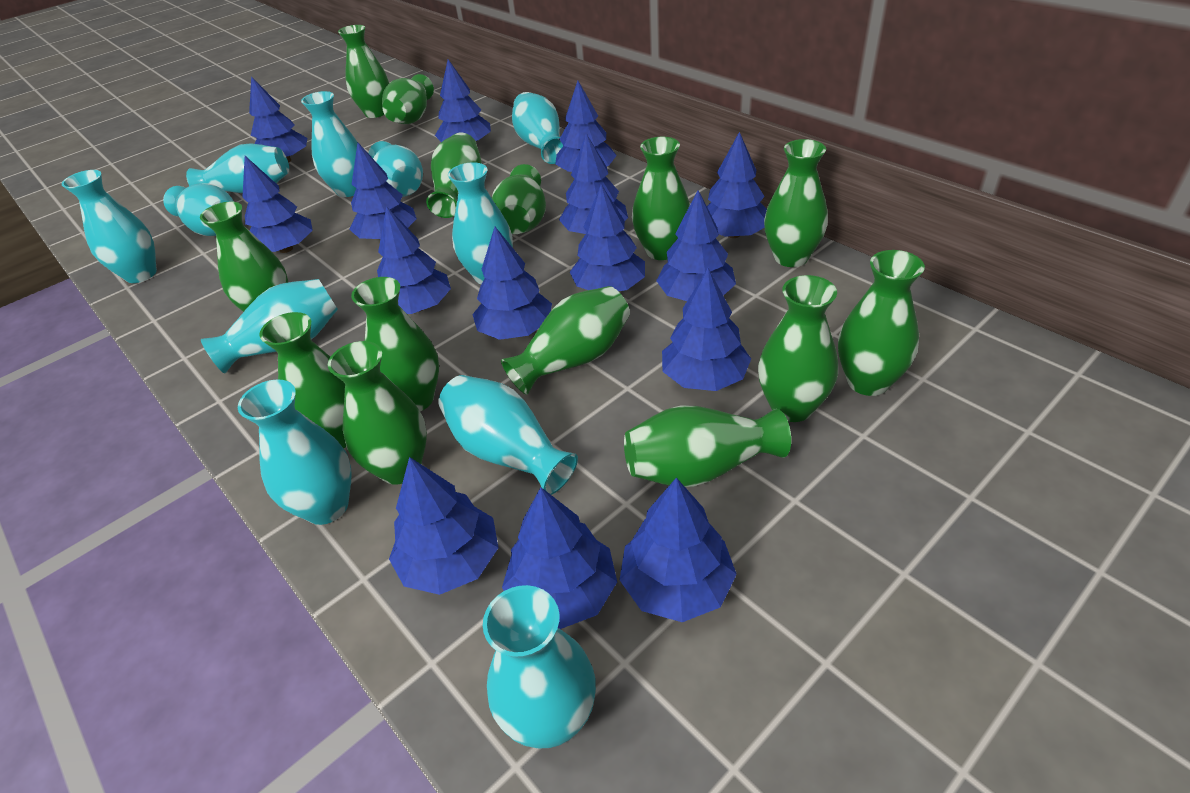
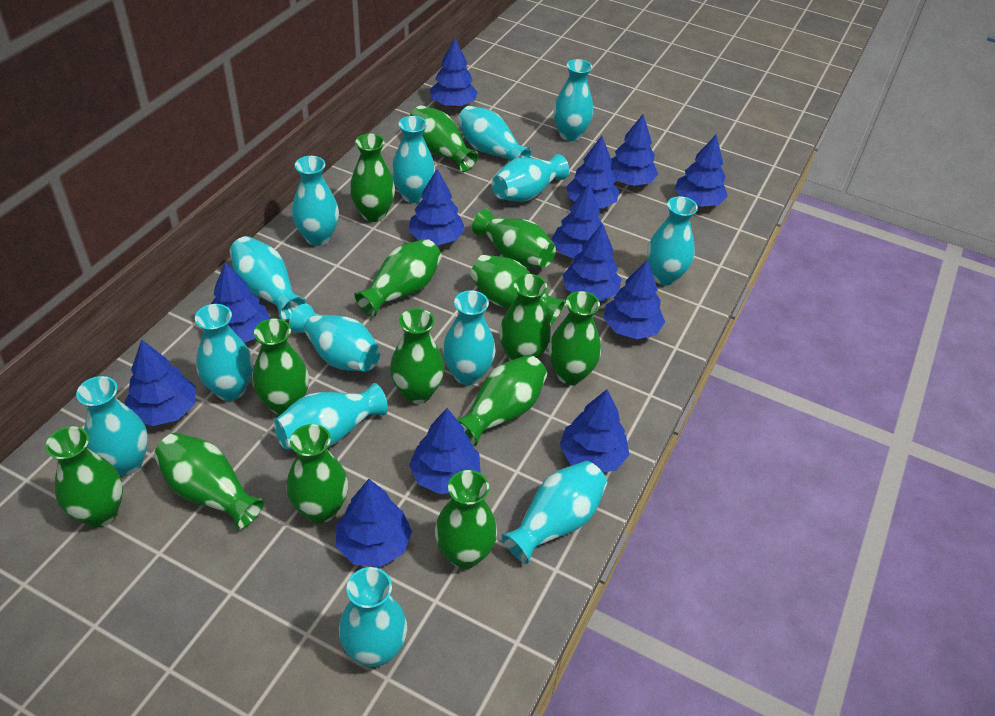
blue tree: [242,156,313,253] [249,76,307,163] [349,143,417,239] [377,206,451,314] [389,457,498,595] [435,59,491,142] [472,227,552,340] [502,487,617,629] [555,81,617,172] [559,133,628,234] [570,184,645,291] [620,478,737,622] [656,190,736,301] [662,268,751,391] [707,132,767,238] = 15 -> [124,340,196,426] [211,262,270,343] [336,479,412,567] [408,169,465,245] [409,408,481,494] [430,38,478,107] [552,184,605,258] [560,389,629,472] [563,223,621,301] [566,136,619,208] [604,259,665,339] [610,114,658,186] [675,135,728,207] = 13
turquoise vase: [62,170,157,283] [163,183,234,236] [186,144,289,193] [201,279,338,374] [238,379,352,525] [301,91,358,197] [368,141,423,197] [438,375,578,495] [448,162,513,284] [483,585,596,748] [512,92,564,164] = 11 -> [76,376,148,476] [195,304,253,401] [230,236,306,320] [274,383,388,449] [289,304,380,372] [292,156,339,246] [339,567,407,667] [391,116,435,203] [443,290,496,385] [457,106,532,161] [492,154,569,202] [502,461,607,564] [553,59,593,141] [647,196,698,285] = 14

